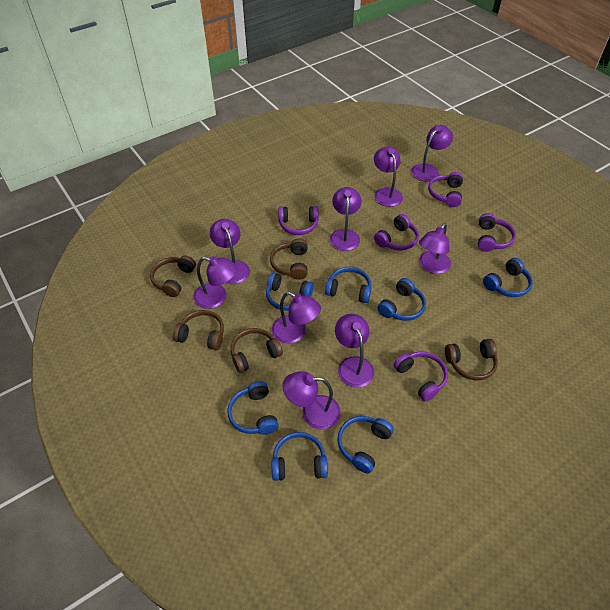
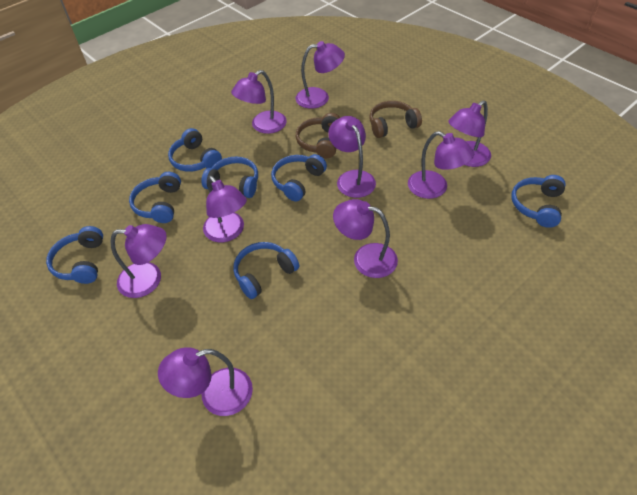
brown headphones: [150,256,196,297] [173,310,224,350] [231,328,283,373] [270,238,308,280] [445,339,498,380] = 5 -> [296,113,340,158] [370,101,422,138] = 2
purple headphones: [278,206,319,235] [374,214,419,250] [394,351,448,402] [428,172,463,207] [478,213,516,252] = 5 -> none = 0

